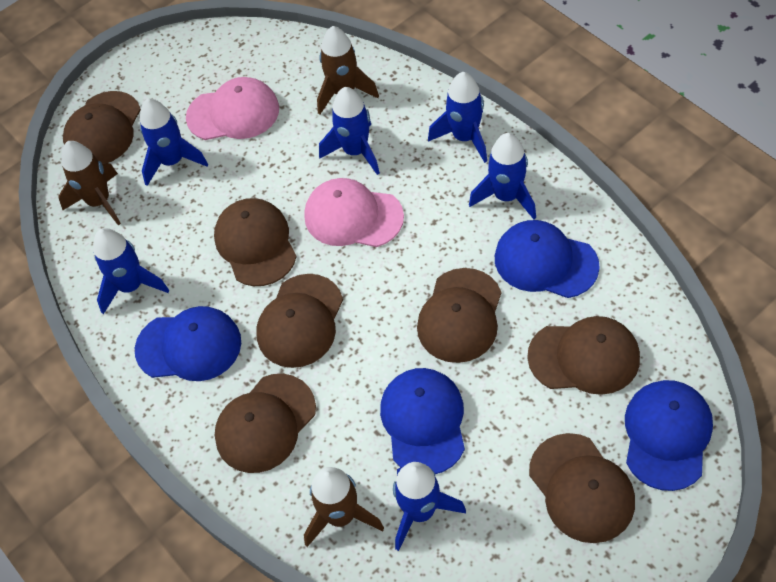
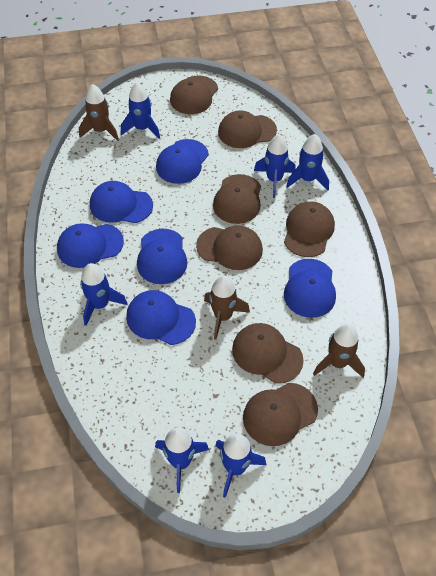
blue cap: [135,306,241,381] [380,368,465,474] [495,220,600,298] [625,380,713,491] = 4 -> [57,223,124,268] [90,181,153,223] [126,290,196,345] [137,229,187,284] [156,139,209,184] [284,259,336,318] = 6
pink cap: [186,77,279,140] [304,178,404,247] = 2 -> none = 0

